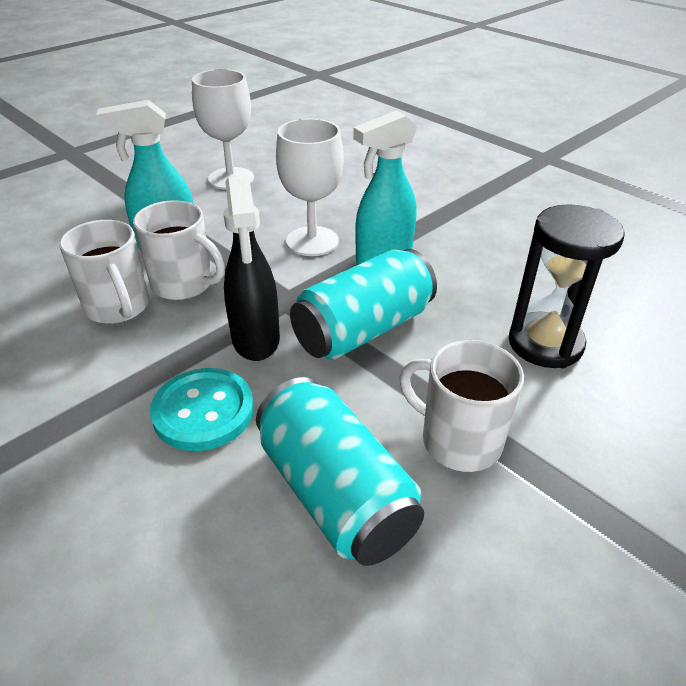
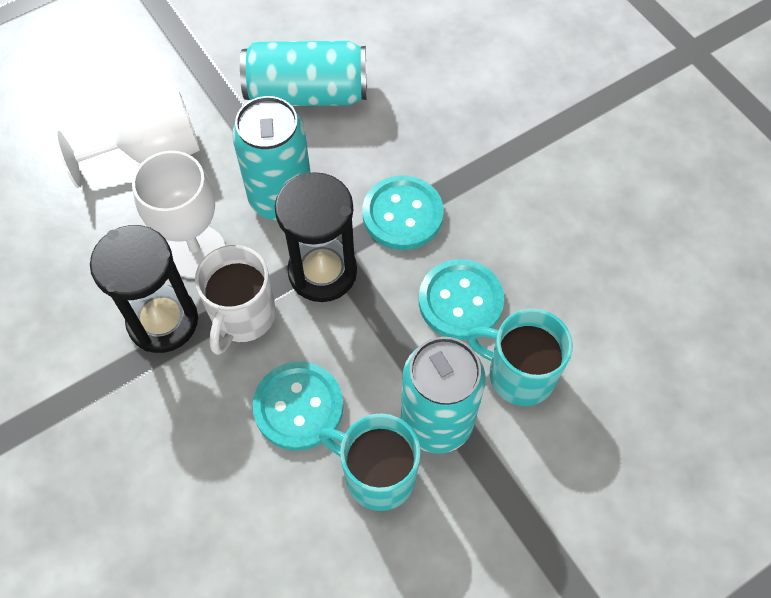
black hourglass: [509,204,625,368] = 1 -> [90,225,198,353] [275,172,357,302] = 2
black spray bottle: [223,176,280,361] = 1 -> none = 0
turquoise button: [150,368,254,451] = 1 -> [253,361,343,451] [362,175,444,250] [419,259,504,340] = 3
turquoise can: [256,377,424,566] [290,249,437,360] = 2 -> [232,96,311,220] [240,41,367,106] [401,337,486,454] = 3
turquoise mug: none = 0 -> [319,413,421,511] [466,309,573,406] = 2
turquoise spray bottle: [96,100,194,249] [353,111,417,265] = 2 -> none = 0
white mug: [59,220,149,324] [133,200,225,300] [399,340,524,472] = 3 -> [195,245,276,355] = 1

